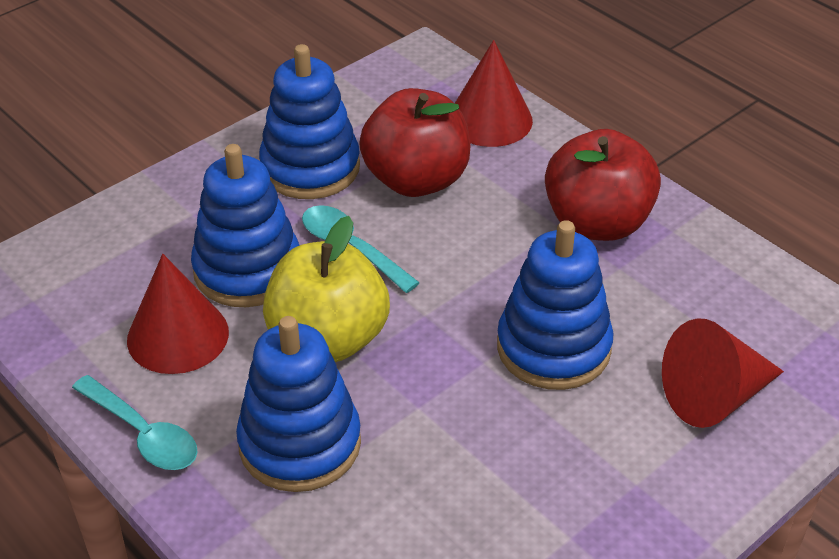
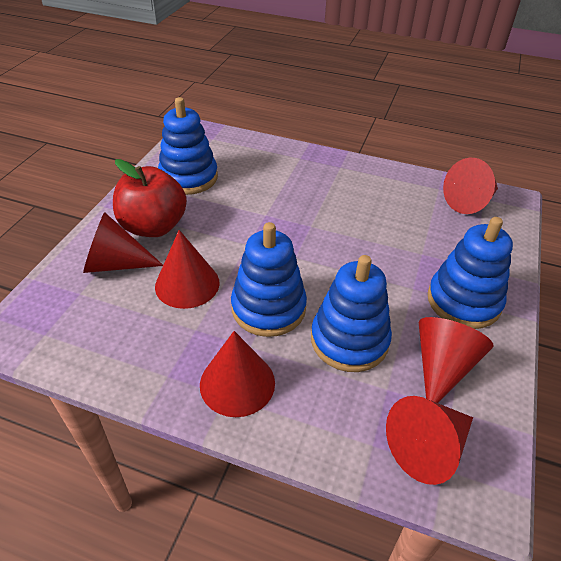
red apple: [359,88,471,197] [545,129,661,241] = 2 -> [113,159,187,237] = 1
red cone: [127,254,229,374] [454,40,533,147] [662,318,784,428] = 3 -> [83,212,163,273] [155,230,220,309] [200,331,275,417] [386,396,473,485] [419,317,493,403] [443,158,498,214] = 6
turquoise spoon: [72,375,198,470] [302,205,420,293] = 2 -> none = 0
yellow apple: [263,216,390,362] = 1 -> none = 0

